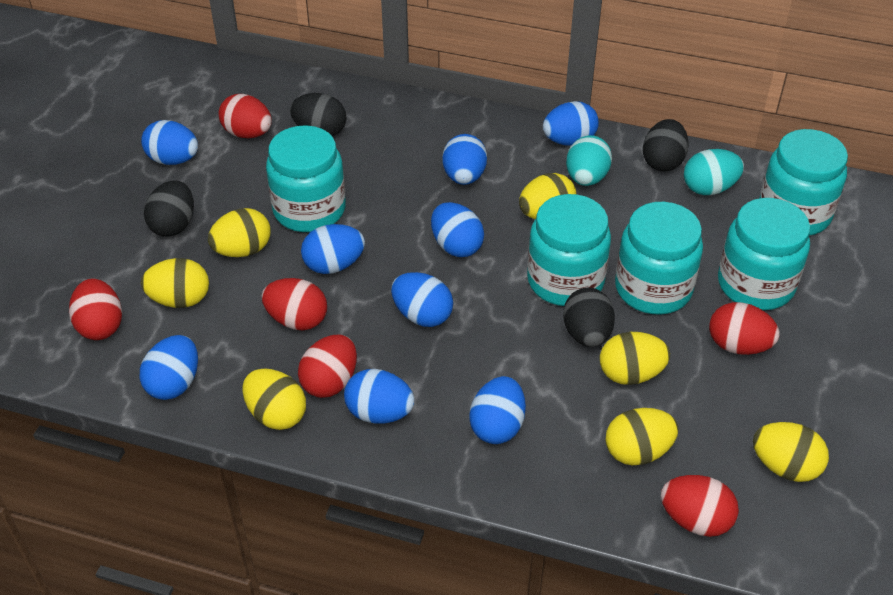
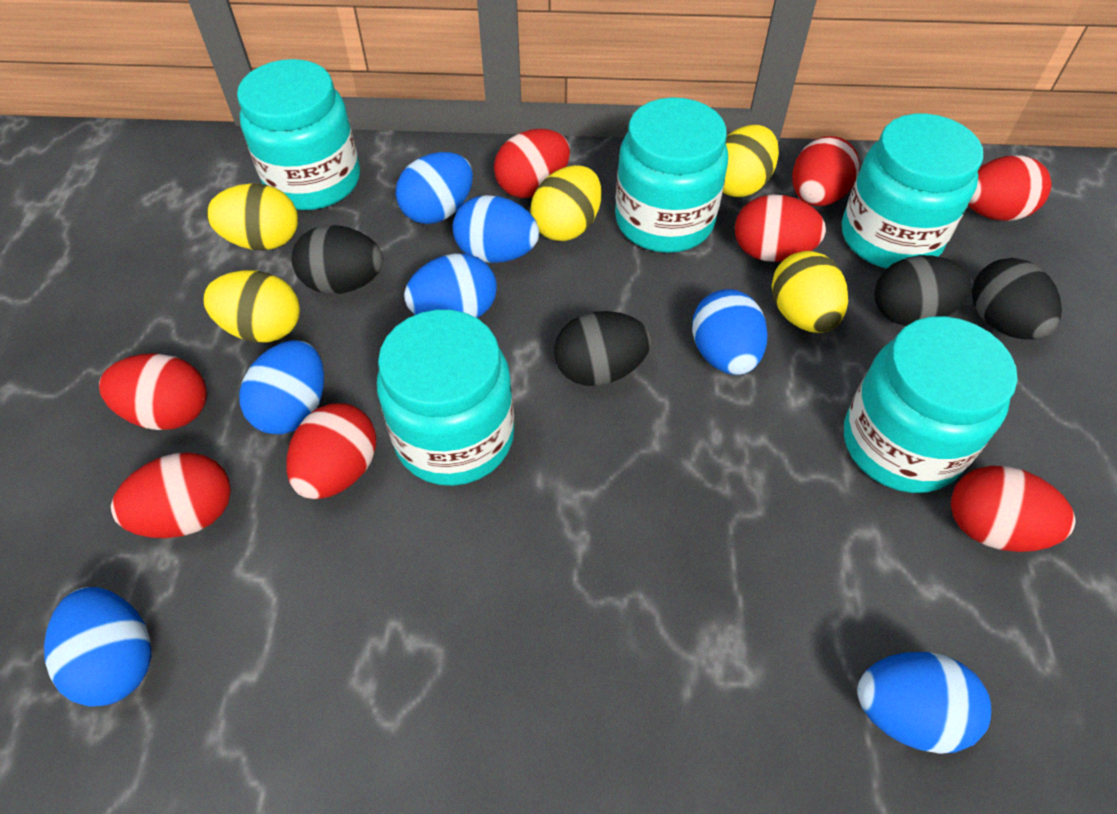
blue egg: [140,335,198,400] [141,120,198,165] [301,224,365,274] [344,369,415,424] [391,272,453,327] [431,202,484,257] [442,134,487,185] [469,376,526,444] [543,101,599,146] = 9 -> [44,587,152,707] [239,340,324,435] [396,152,473,224] [404,253,497,318] [453,195,539,263] [692,289,768,375] [857,652,991,754] = 7
red egg: [69,278,122,340] [218,94,272,138] [262,278,327,330] [298,334,357,398] [661,475,739,537] [709,302,780,355] = 6 -> [99,353,207,430] [111,453,231,538] [286,403,376,499] [494,129,570,198] [735,195,826,262] [792,136,860,206] [951,466,1076,552] [968,155,1051,221] = 8
turquoise egg: [566,135,612,186] [684,149,744,195] = 2 -> none = 0
yellow egg: [141,258,209,308] [208,208,271,257] [243,368,306,430] [519,173,577,219] [600,332,670,385] [606,408,679,465] [753,422,829,482] = 7 -> [203,270,300,343] [206,183,298,250] [530,165,601,241] [723,125,779,197] [772,251,848,333] = 5

